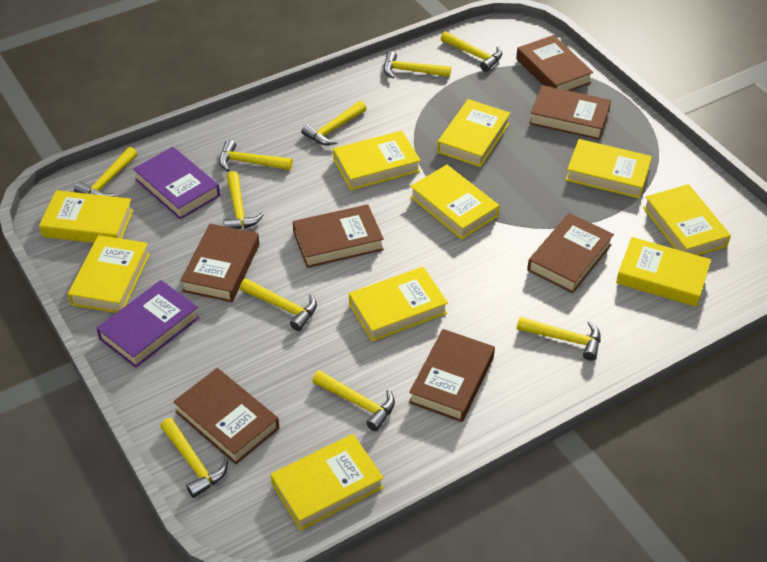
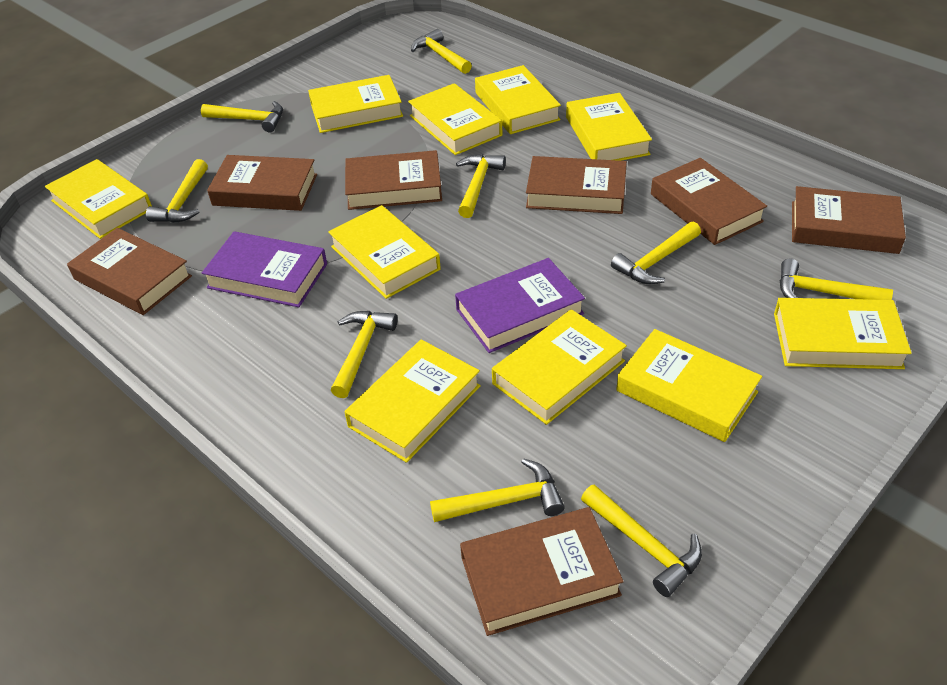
yellow hammer: [74,147,137,197] [160,418,228,498] [219,140,293,171] [223,171,264,229] [240,278,317,331] [301,101,367,145] [312,370,395,431] [384,51,451,78] [441,31,502,72] [516,316,601,361] = 10 -> [146,159,208,223] [201,101,283,133] [331,311,397,398] [411,29,472,74] [430,458,565,522] [456,154,506,218] [581,484,702,597] [611,221,701,284] [779,258,893,300] = 9

